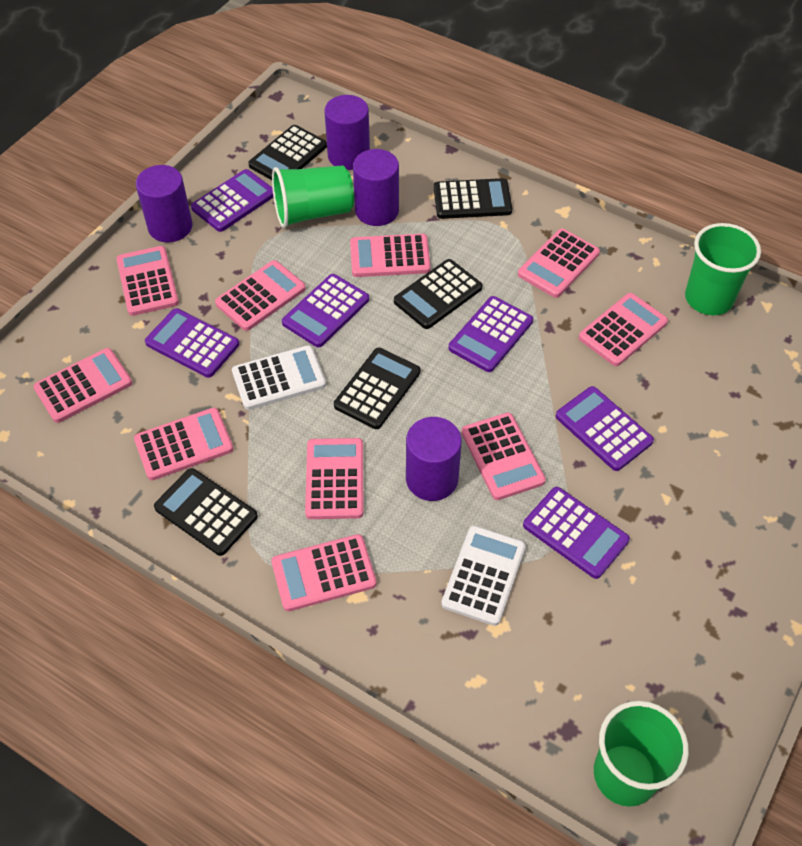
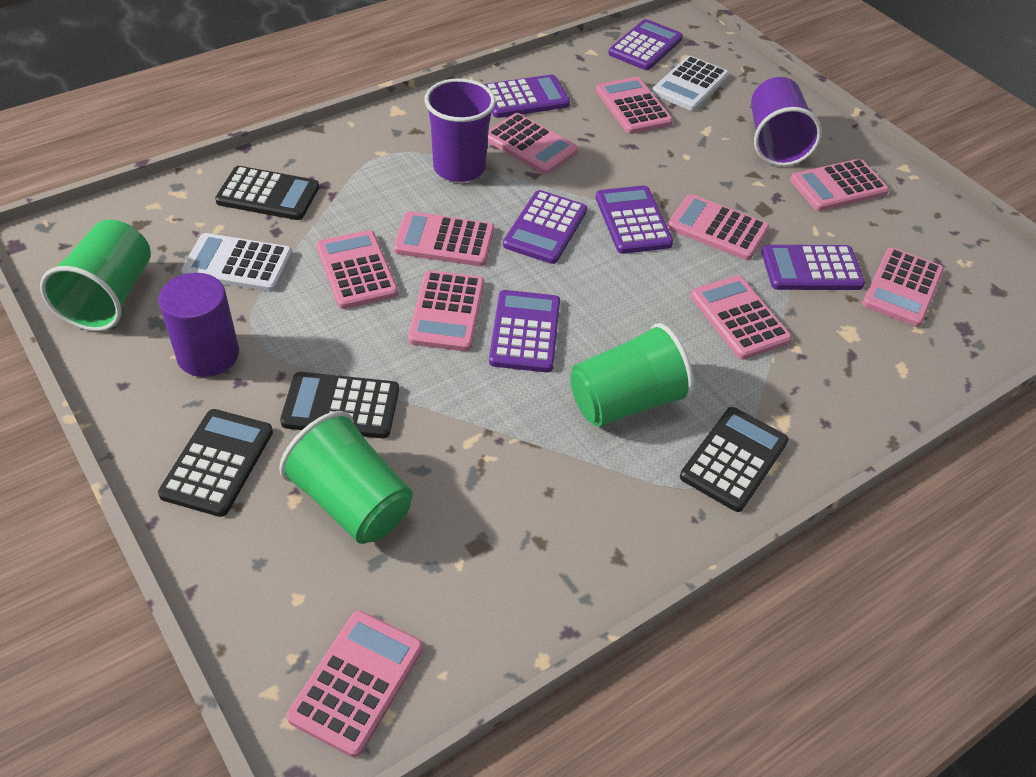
black calculator: [154,468,258,556] [248,125,327,180] [334,348,420,429] [394,259,482,329] [434,178,512,219] = 5 -> [158,409,273,517] [215,166,319,220] [280,372,399,438] [680,407,789,512] = 4
purple cup: none = 0 -> [424,78,495,182] [751,77,822,166] = 2
purple cylinder: [136,165,193,242] [324,95,370,170] [353,149,399,226] [406,417,462,501] = 4 -> [158,273,239,377] = 1

